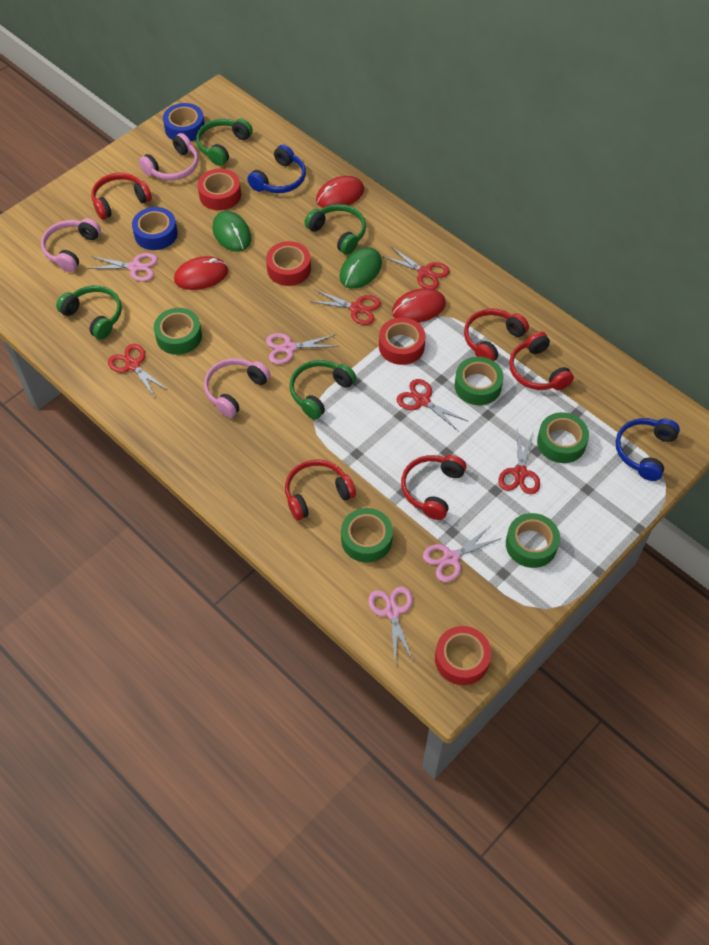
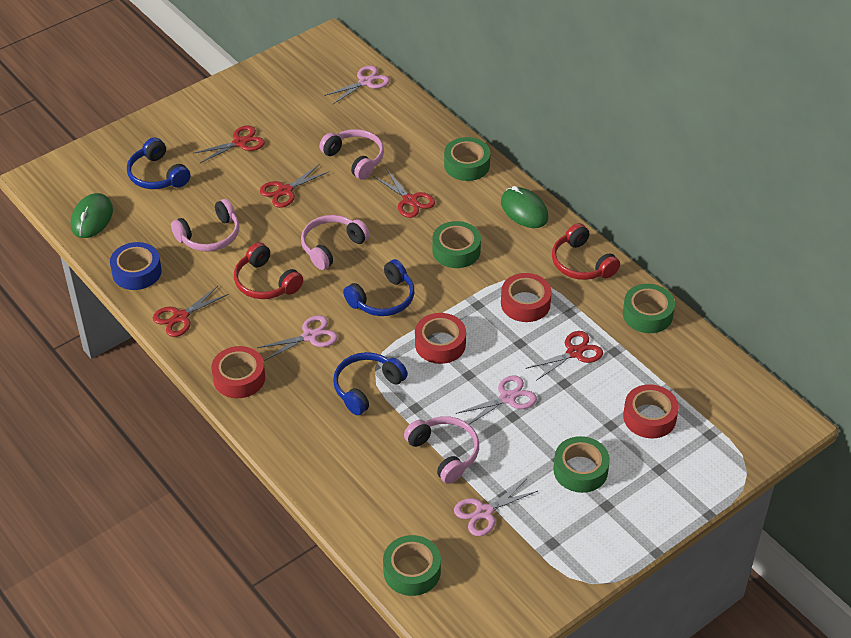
blue headphones: [247,145,306,193] [616,418,680,481] = 2 -> [127,138,190,189] [333,352,408,415] [343,259,414,316] = 3
blue tape: [132,207,178,250] [163,103,205,142] = 2 -> [110,242,162,290] = 1
green headphones: [56,285,122,340] [196,119,253,166] [290,360,356,419] [305,204,366,255] = 4 -> none = 0
pink headphones: [41,218,101,272] [139,133,198,181] [204,358,271,418] = 3 -> [171,199,239,252] [301,215,370,270] [319,129,384,180] [404,416,479,484] = 4
red headphones: [91,172,152,220] [285,459,356,520] [401,455,466,520] [464,308,529,361] [509,332,574,390] = 5 -> [234,242,303,299] [552,223,620,280] = 2
red mouse: [174,256,228,290] [316,176,364,208] [392,288,446,323] = 3 -> none = 0

